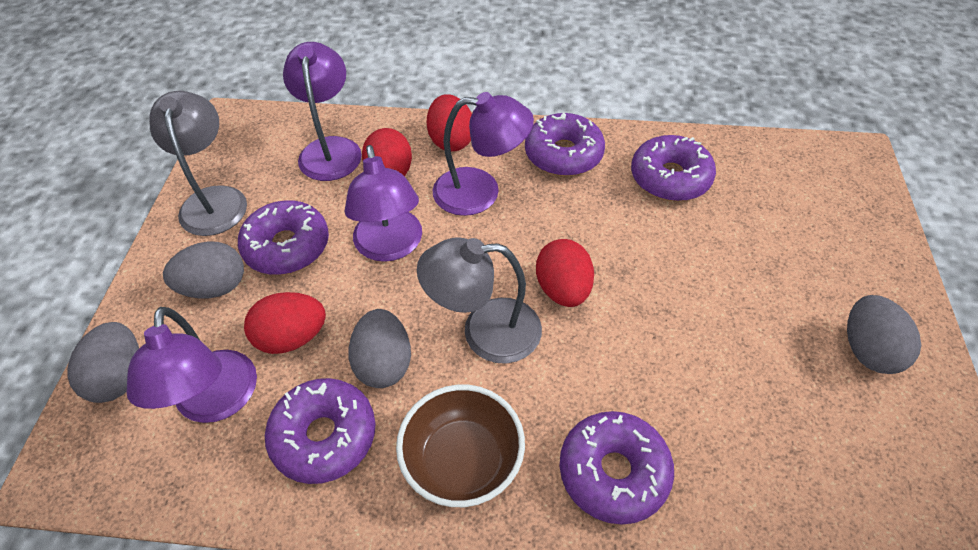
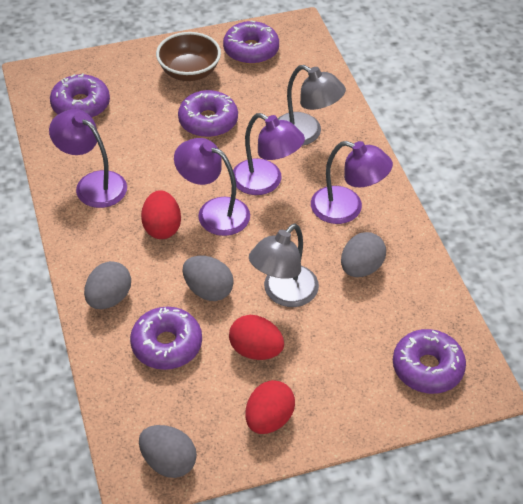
red egg: [244,292,326,354] [362,128,412,177] [427,94,472,152] [536,239,594,307] = 4 -> [141,190,181,239] [229,315,284,360] [245,380,295,434] = 3

